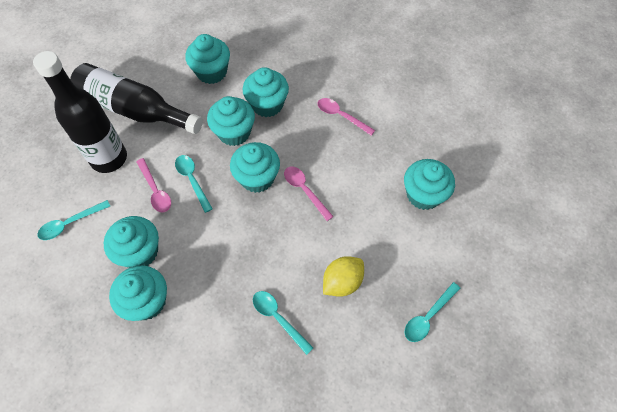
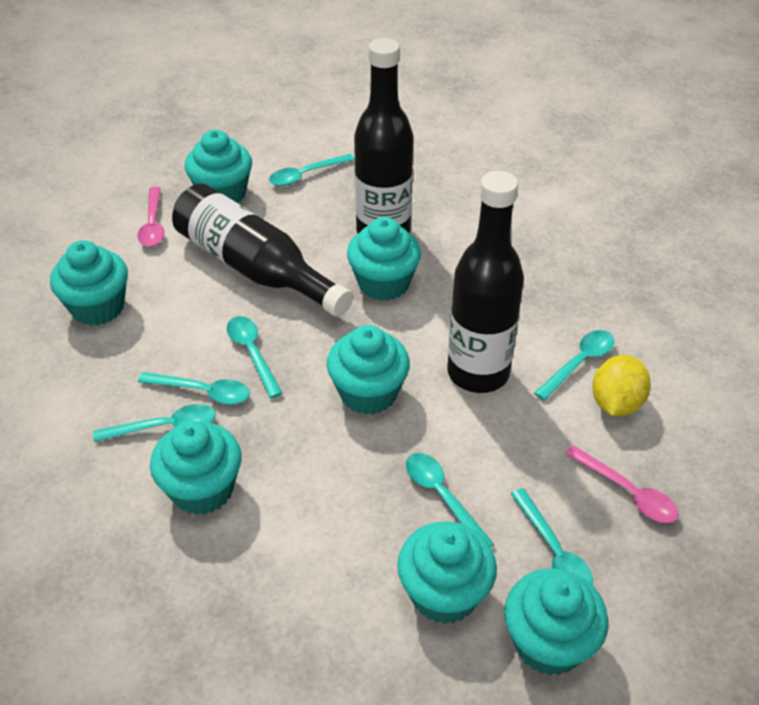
black bottle: [33,51,127,173] [70,63,203,134] = 2 -> [172,184,353,317] [354,38,413,234] [447,171,524,393] = 3
pink spoon: [136,158,171,212] [284,167,334,221] [318,98,375,136] = 3 -> [137,187,165,247] [565,445,679,523] = 2
turquoise spoon: [37,200,110,240] [175,155,213,213] [253,291,313,355] [404,282,461,342] = 4 -> [93,404,216,442] [138,372,250,405] [227,316,282,398] [269,154,355,186] [406,453,494,547] [511,488,593,586] [534,330,614,401] = 7

